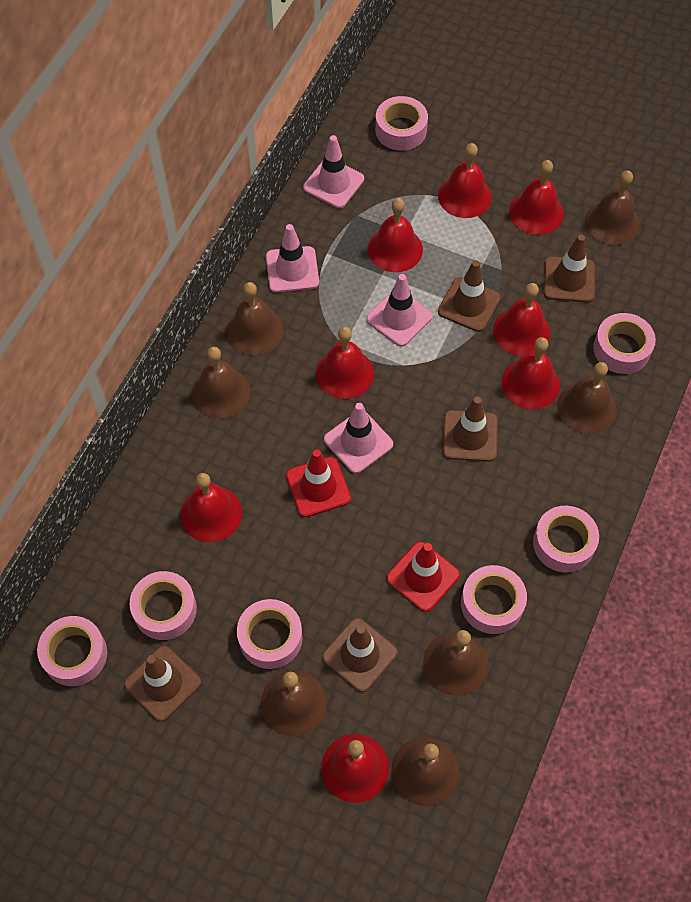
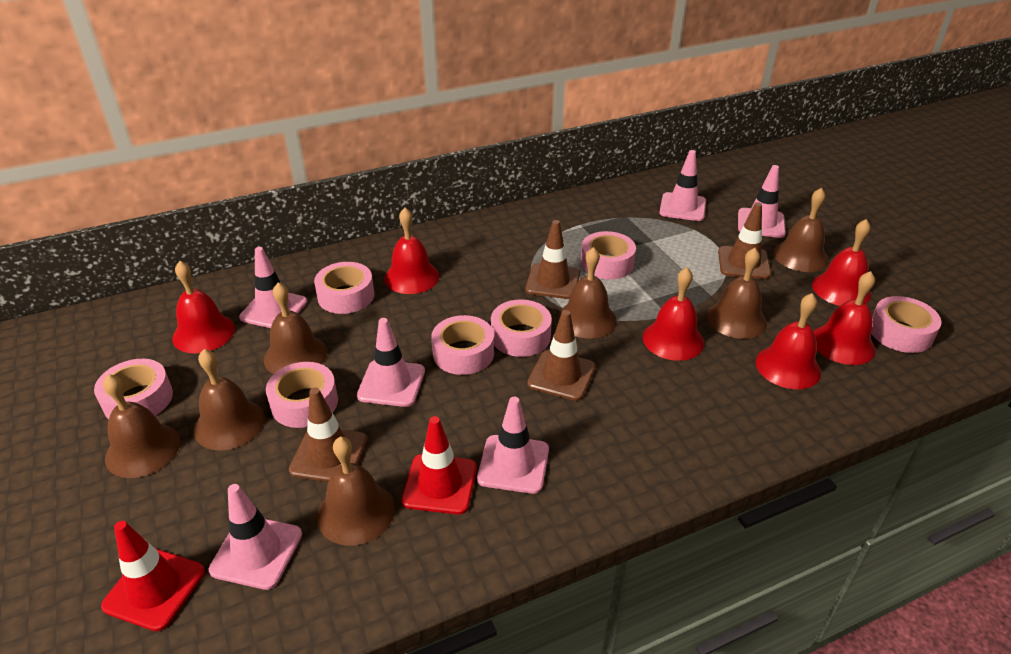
brown traffic cone: [124,646,201,721] [322,618,398,692] [438,260,500,332] [443,396,498,462] [544,234,595,302] = 5 -> [289,387,367,482] [525,220,580,299] [527,310,596,401] [718,202,771,279] = 4
pink traffic cone: [266,224,319,293] [303,135,364,208] [324,403,393,474] [366,274,432,346] = 4 -> [209,484,302,590] [239,247,307,328] [357,318,425,407] [477,397,549,494] [659,150,706,221] [738,165,786,238] = 6
red bell: [181,473,242,542] [316,327,374,399] [321,734,389,803] [368,198,423,272] [438,143,492,218] [493,283,550,356] [501,337,560,409] [509,160,564,235] = 8 -> [172,261,235,353] [384,208,439,294] [643,267,704,361] [755,293,821,389] [812,219,871,306] [814,271,876,365] = 6

